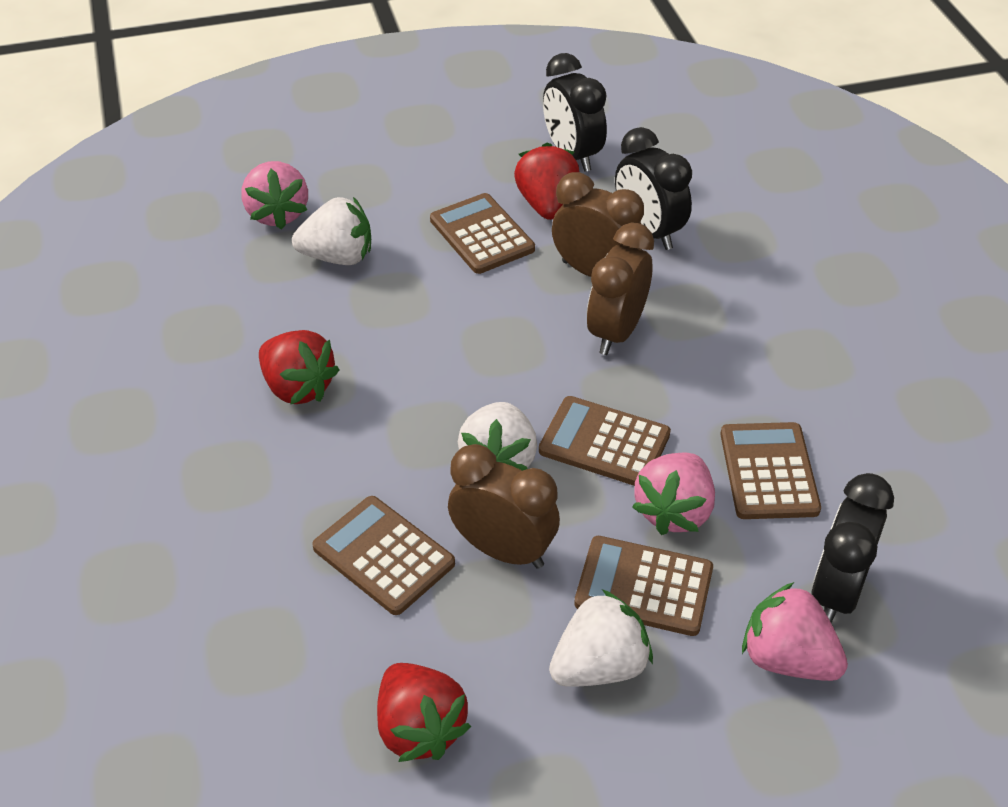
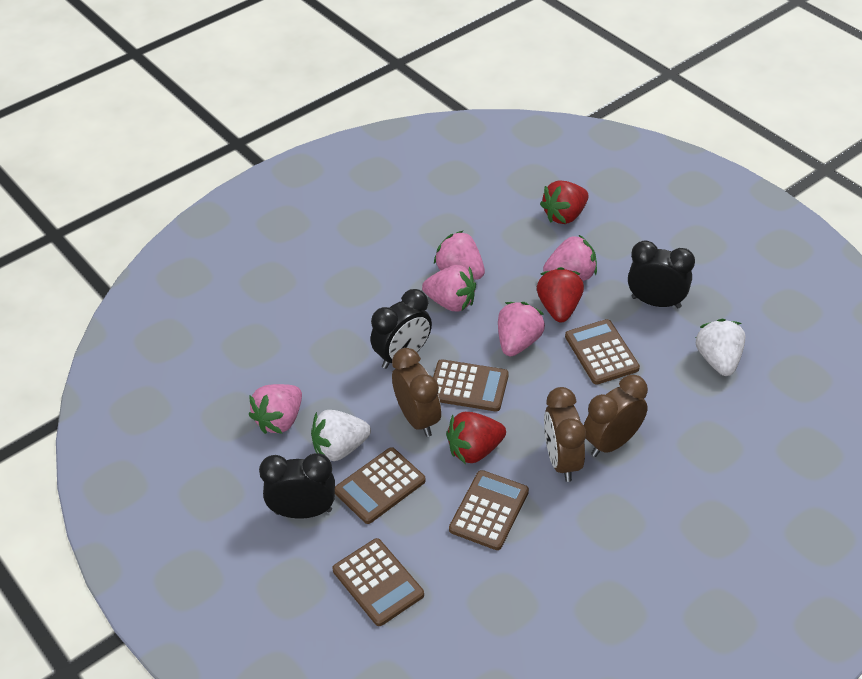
pink strawberry: [241,161,308,230] [632,453,715,535] [742,582,848,681] = 3 -> [249,384,302,434] [422,265,476,312] [434,230,485,280] [498,302,545,356] [543,234,597,281] = 5
white strawberry: [292,197,371,265] [458,402,537,471] [549,589,653,687] = 3 -> [311,410,371,461] [696,319,745,376] = 2

